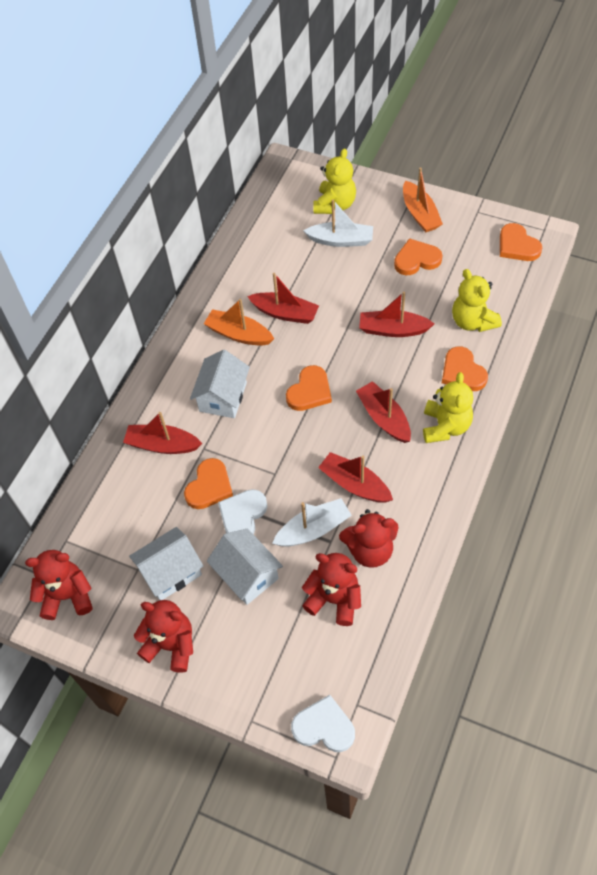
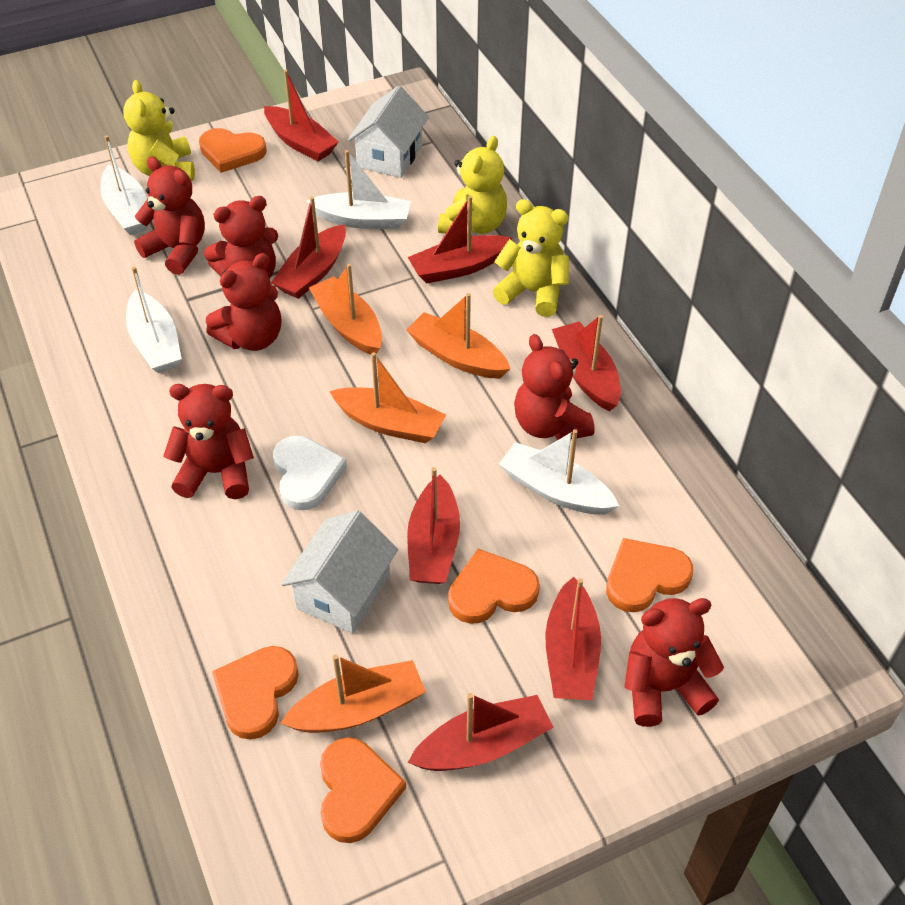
orange boat: [204,299,274,346] [403,167,443,232] = 2 -> [280,654,426,733] [309,264,382,354] [329,352,446,443] [406,293,510,378] = 4
red boat: [123,412,202,454] [247,273,319,324] [318,452,393,503] [356,381,411,443] [359,292,434,337] = 5 -> [264,70,338,161] [271,197,346,299] [407,467,460,584] [408,196,513,283] [408,693,554,771] [545,576,601,700] [552,315,621,411] = 7
red teddy bear: [25,550,93,620] [134,600,193,673] [302,553,361,626] [339,509,399,568] = 4 -> [134,157,205,275] [163,384,254,499] [204,196,278,278] [206,253,281,351] [514,334,594,440] [624,598,724,727] = 6
white boat: [272,498,352,546] [303,200,373,247] = 2 -> [100,135,150,235] [126,267,182,373] [306,150,411,229] [499,429,619,515] = 4
white heart: [218,489,268,535] [291,695,355,752] = 2 -> [273,436,347,510] = 1
white house: [129,527,203,600] [190,350,250,418] [207,529,283,605] = 3 -> [281,511,398,634] [348,86,429,178] = 2

